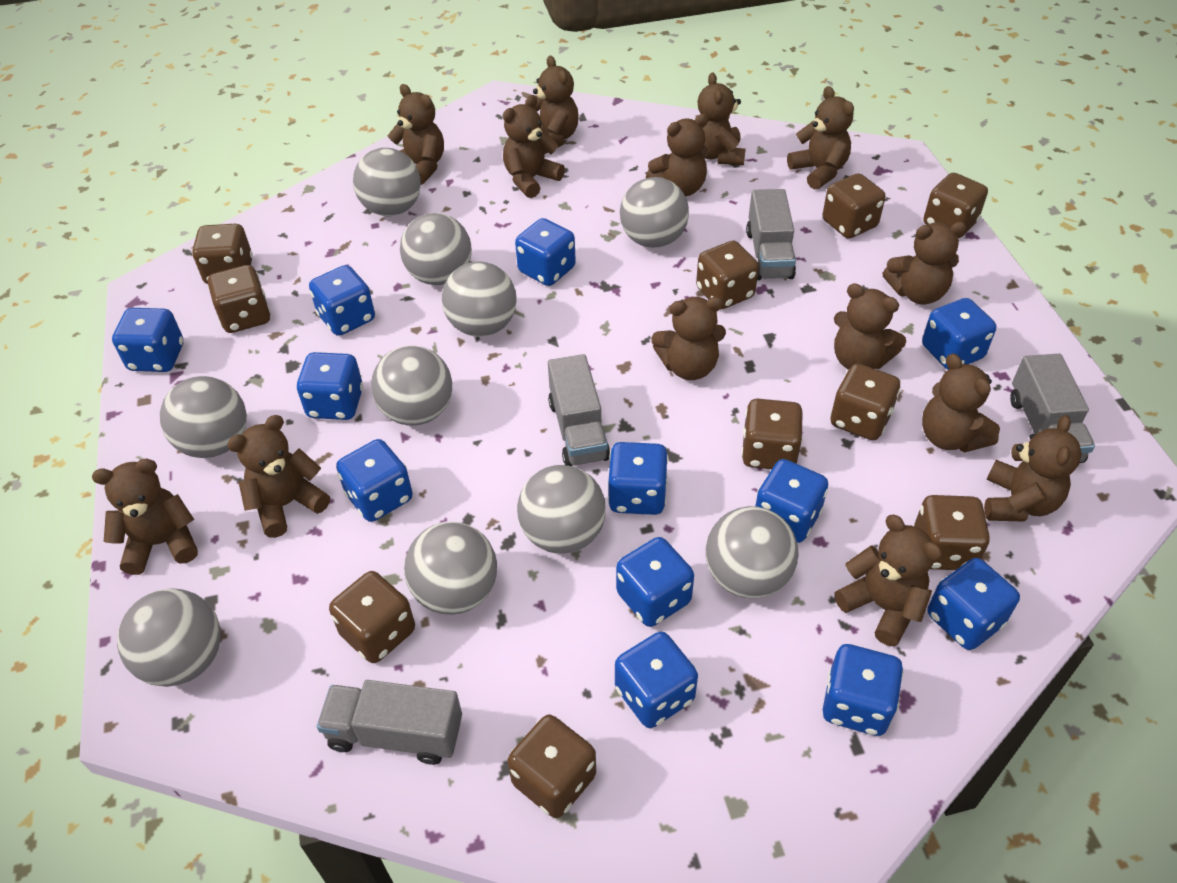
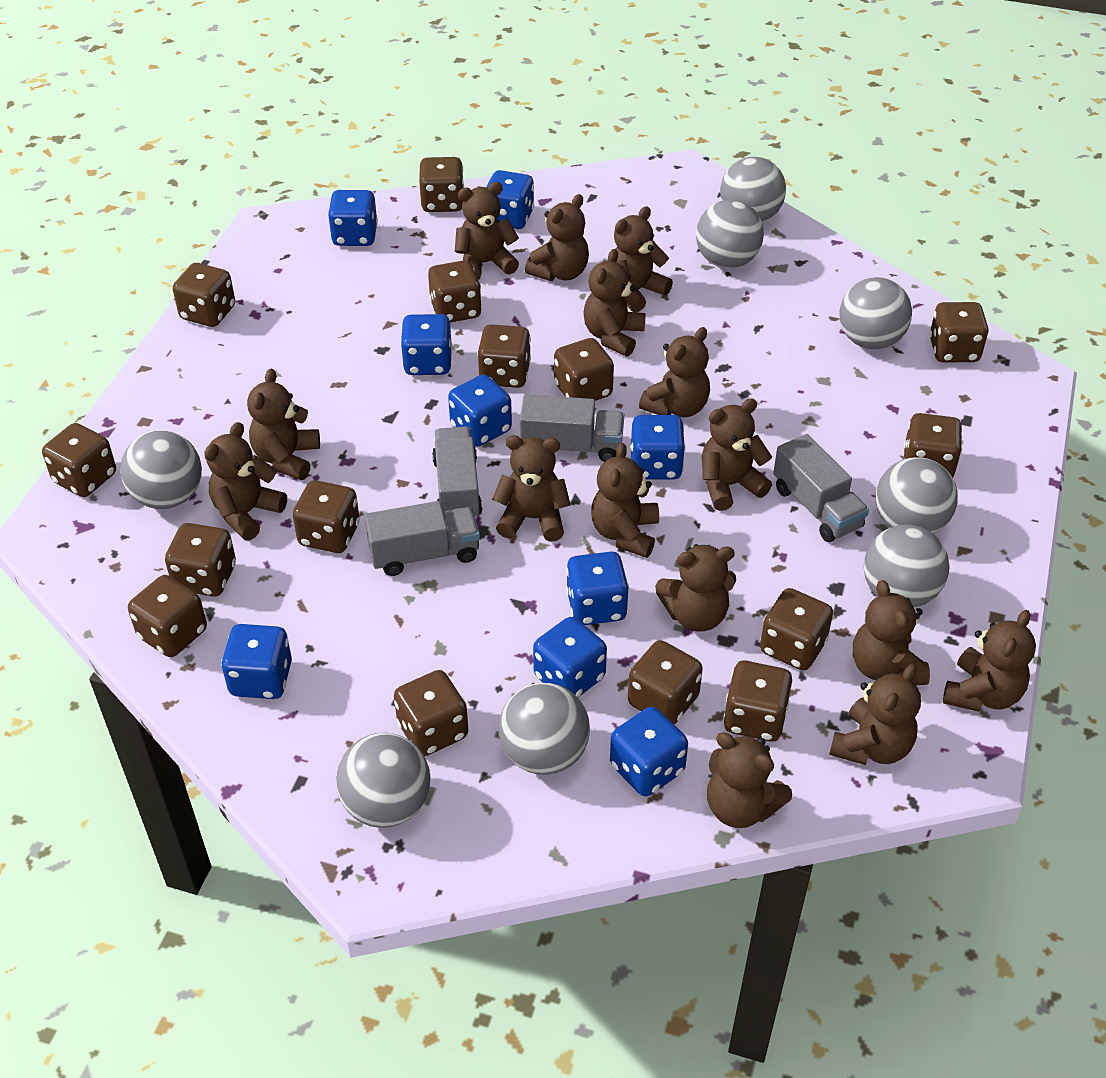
blue dice: [112,308,184,372] [297,352,363,420] [309,265,375,336] [336,439,413,522] [515,218,576,286] [608,442,668,515] [615,632,698,728] [616,537,694,627] [756,459,828,543] [823,644,904,736] [922,298,996,370] [928,558,1020,650] = 12 -> [221,624,292,699] [328,190,378,246] [400,314,452,375] [448,375,512,447] [486,170,534,229] [533,617,607,697] [566,552,629,625] [610,707,688,797] [630,415,685,480] = 9
brown dice: [192,224,253,284] [207,265,271,333] [329,571,415,663] [507,715,596,818] [696,241,759,309] [741,399,803,469] [823,173,886,238] [830,364,900,440] [914,495,990,570] [923,173,988,238] = 10 -> [42,423,116,497] [128,575,207,657] [165,523,236,597] [173,263,235,327] [293,480,360,553] [394,670,468,756] [419,157,464,212] [428,260,482,323] [477,324,531,388] [554,338,614,401] [628,640,703,724] [723,661,792,742] [760,588,833,671] [904,413,962,478] [929,302,989,362] = 15
brown teddy bear: [92,459,198,575] [227,415,330,538] [388,84,444,185] [503,95,565,198] [533,56,579,154] [646,114,708,196] [651,297,726,380] [698,72,746,165] [787,86,854,189] [834,284,906,370] [834,515,943,646] [883,222,967,304] [922,353,1000,452] [984,415,1082,522] = 14 -> [204,422,287,540] [247,368,320,480] [455,182,519,280] [492,435,571,542] [525,194,589,281] [583,249,646,356] [591,443,659,558] [614,206,673,312] [639,327,710,417] [655,544,736,632] [702,398,772,511] [707,732,792,828] [829,664,921,765] [853,580,930,685] [943,610,1036,712] = 15
grey ball: [117,589,221,687] [160,376,247,458] [353,148,421,216] [371,345,452,425] [400,213,472,285] [404,522,497,615] [442,261,517,337] [517,465,606,554] [620,177,689,248] [706,506,799,598] = 10 -> [120,430,202,509] [336,733,430,828] [499,683,590,775] [696,200,764,268] [720,157,786,222] [839,277,912,349] [864,525,949,608] [875,457,958,534] = 8

